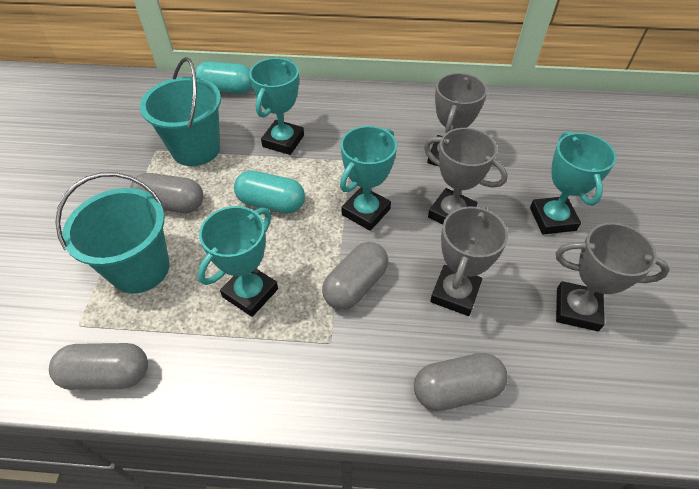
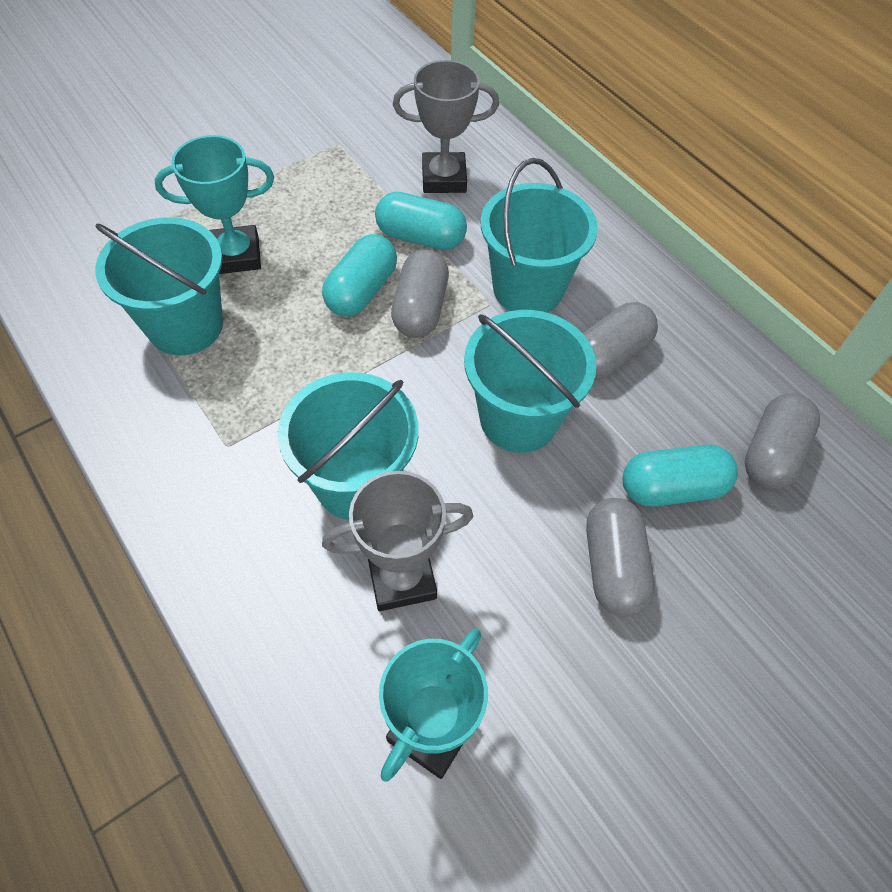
grey trophy: [424,128,508,225] [427,73,487,167] [430,205,508,316] [556,223,670,331] = 4 -> [322,471,473,611] [393,60,499,193] = 2
turquoise bucket: [55,172,170,294] [140,57,221,166] = 2 -> [95,217,223,355] [277,372,419,520] [464,310,596,453] [480,158,598,313] = 4
turquoise capsule: [195,62,252,94] [234,171,305,214] = 2 -> [322,234,397,316] [375,192,467,250] [622,444,738,506] = 3
turquoise trophy: [197,206,278,317] [249,58,304,155] [340,126,397,231] [530,131,617,235] = 4 -> [154,135,274,274] [379,628,488,782] = 2

